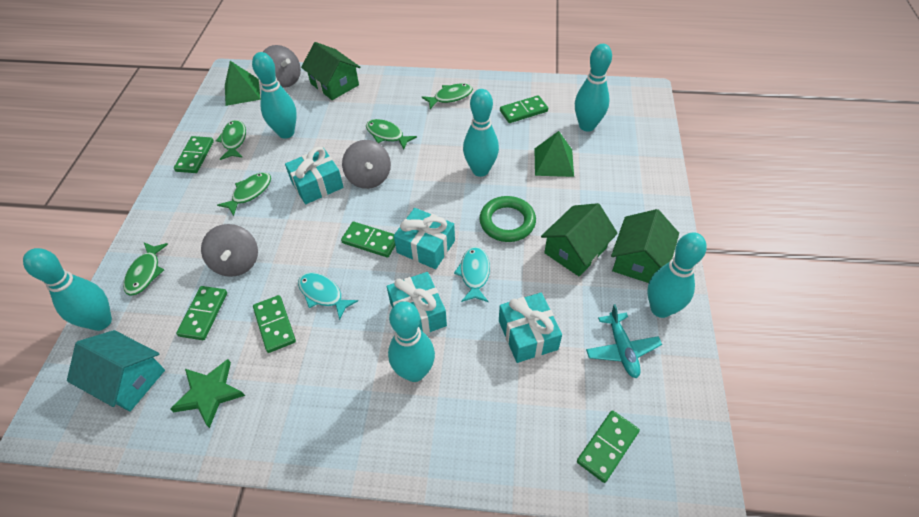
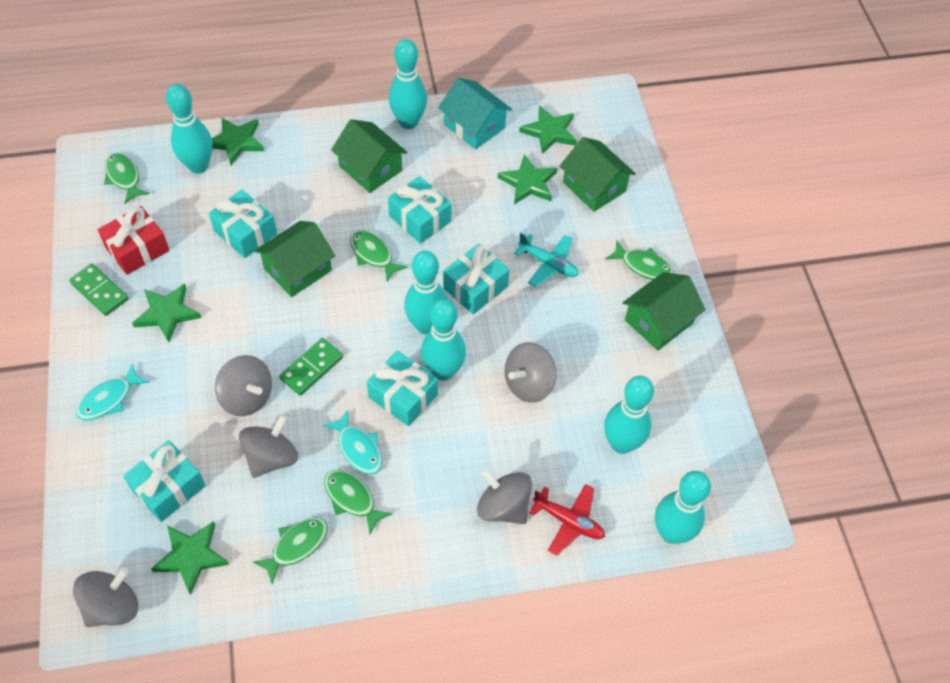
green domino: [174,136,214,173] [176,286,227,340] [253,295,296,353] [341,222,395,258] [500,95,548,123] [577,410,640,483] = 6 -> [69,263,128,316] [279,338,343,396] = 2
green house: [301,42,361,100] [541,203,618,276] [611,209,679,283] = 3 -> [254,221,335,297] [331,119,407,193] [560,137,636,212] [623,272,706,351] = 4
green pyramid: [225,61,261,106] [534,131,574,177] = 2 -> none = 0
green ring: [479,196,536,242] = 1 -> none = 0
green star: [170,359,245,428] = 1 -> [132,284,201,342] [151,521,229,595] [212,117,264,165] [498,154,557,204] [519,105,577,154] = 5
grey spinning top: [201,224,258,277] [263,45,301,88] [342,140,391,189] = 3 -> [73,567,138,627] [215,355,272,416] [239,415,298,478] [477,468,532,524] [504,342,557,403] = 5
red gift: none = 0 -> [98,206,170,275] = 1
red plane: none = 0 -> [529,484,605,556] = 1
turquoise gift: [285,147,344,204] [387,272,447,334] [394,208,455,269] [499,293,562,363] = 4 -> [123,440,206,522] [209,189,277,258] [367,351,438,426] [388,176,452,244] [443,244,510,314] = 5

